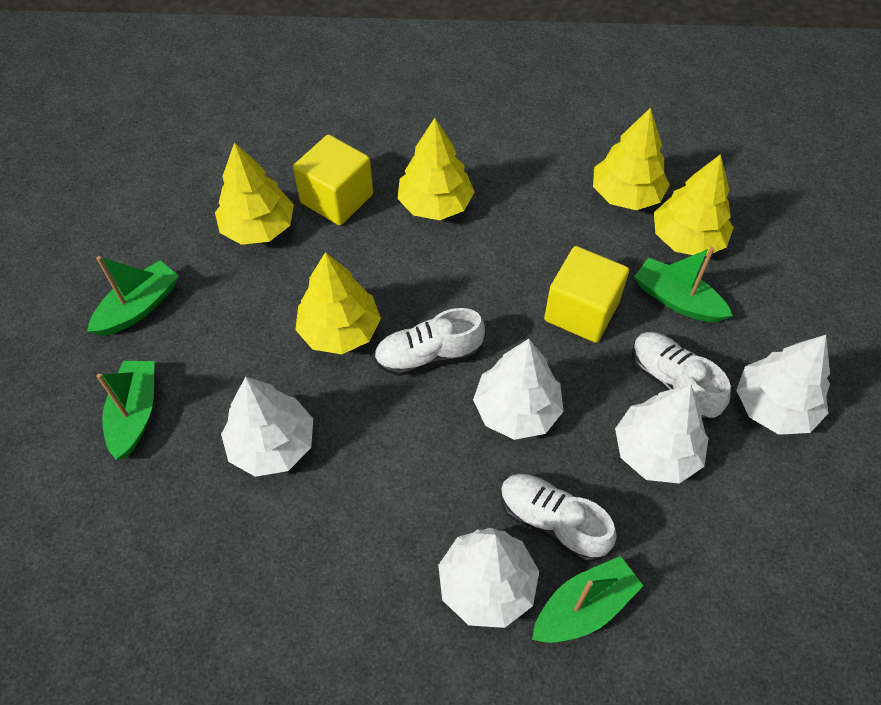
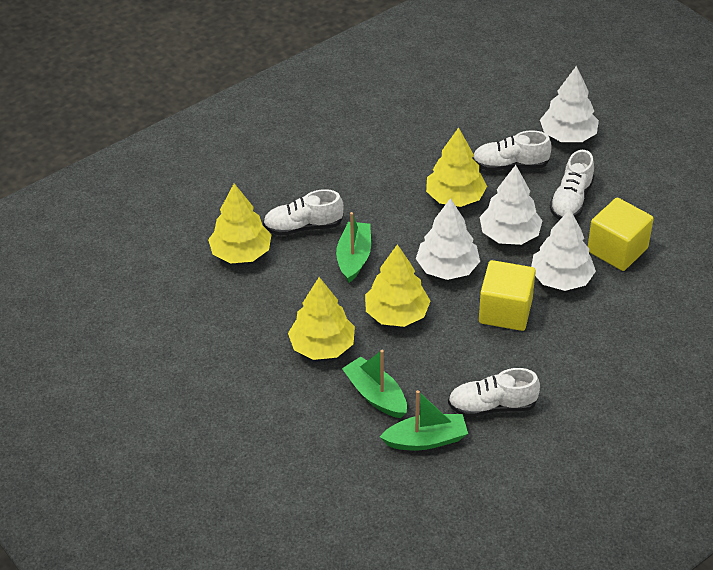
green boat: [87,256,179,336] [96,361,155,460] [532,556,644,643] [634,247,733,322] = 4 -> [336,212,371,283] [342,350,407,418] [380,390,468,450] = 3
white shoe: [374,308,485,376] [501,474,617,562] [632,332,731,421] = 3 -> [263,189,344,236] [448,368,540,417] [473,130,552,171] [550,150,594,220] = 4
white tree: [221,377,313,477] [438,528,539,628] [473,339,564,440] [615,384,708,484] [736,335,830,435] = 5 -> [416,198,480,280] [480,165,543,245] [531,209,596,291] [540,66,599,142] = 4
yellow tree: [215,142,294,245] [295,252,381,354] [397,118,474,220] [593,107,670,210] [654,154,734,256] = 5 -> [208,183,272,264] [288,277,355,360] [365,244,431,327] [426,127,487,207] = 4

